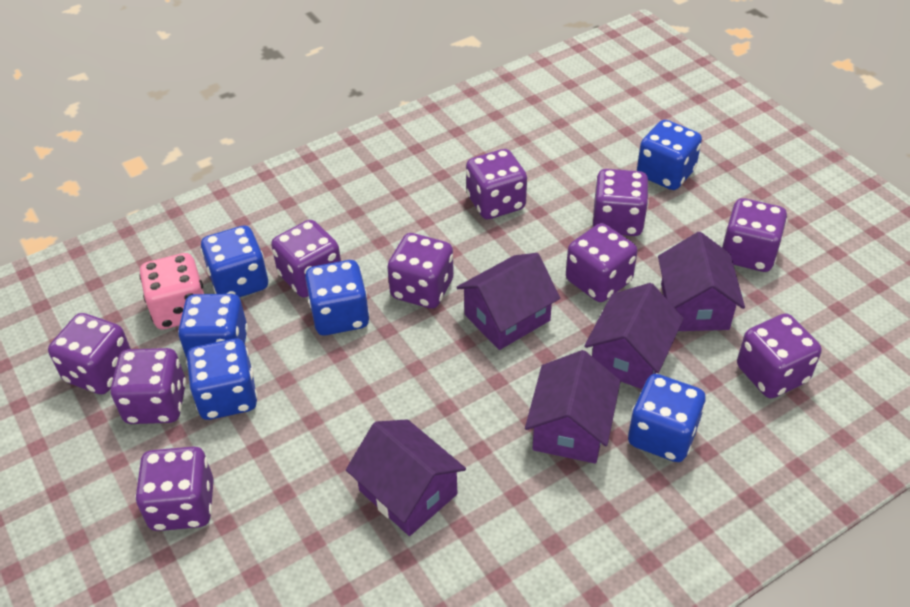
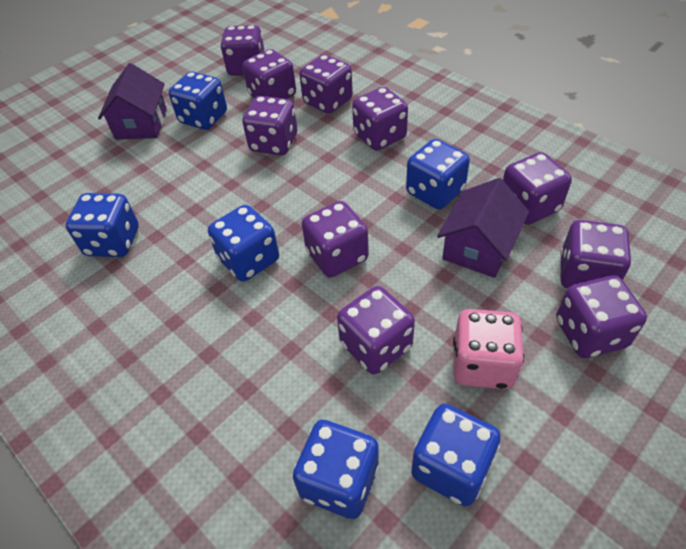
purple house: [346,419,466,536] [456,253,560,350] [525,350,621,464] [584,283,684,389] [658,232,745,331] = 5 -> [98,63,167,140] [437,178,529,278] = 2

